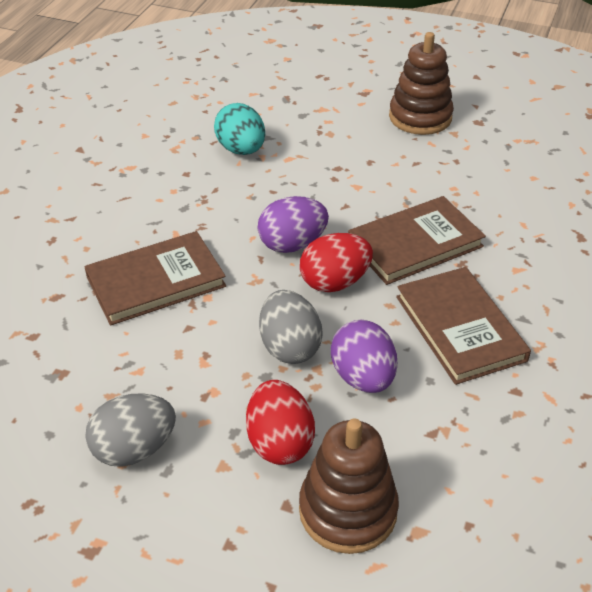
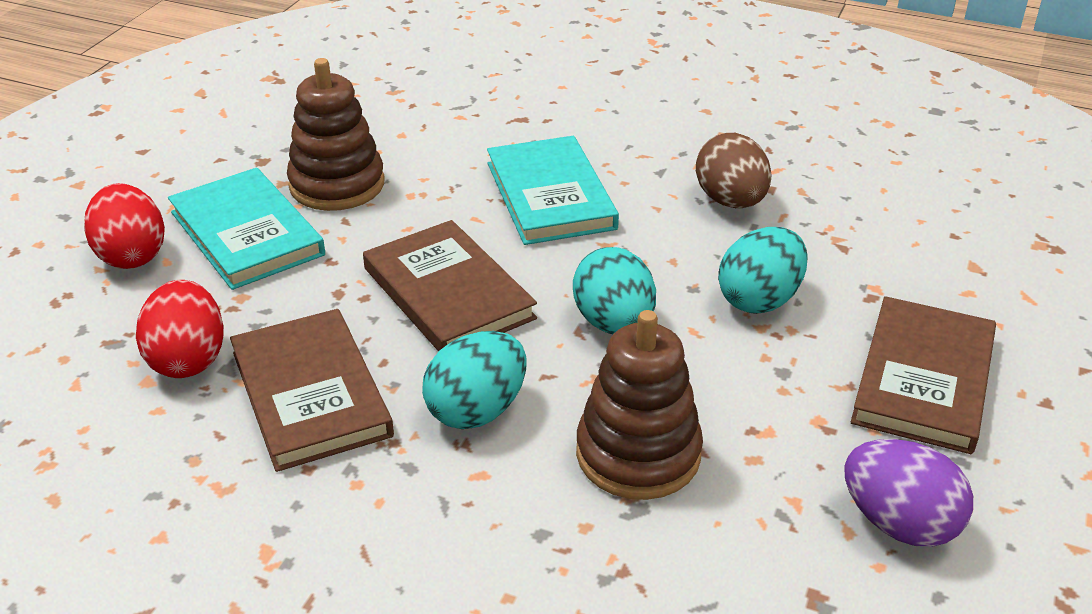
brown egg: none = 0 -> [696,133,772,208] = 1
grey egg: [85,393,176,467] [259,290,323,364] = 2 -> none = 0
purple egg: [257,196,329,253] [331,320,397,393] = 2 -> [844,439,973,547] = 1
turquoise book: none = 0 -> [168,168,325,290] [487,136,619,245] = 2
turquoise egg: [214,103,265,155] = 1 -> [422,331,527,429] [573,247,656,334] [718,227,808,314] = 3

